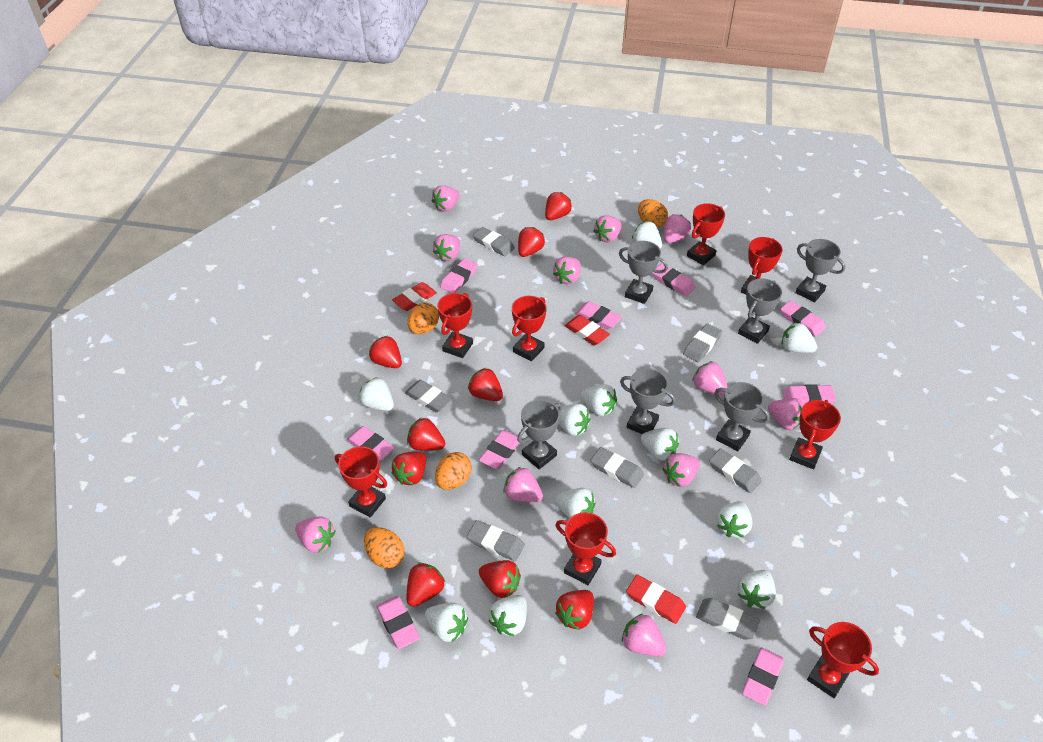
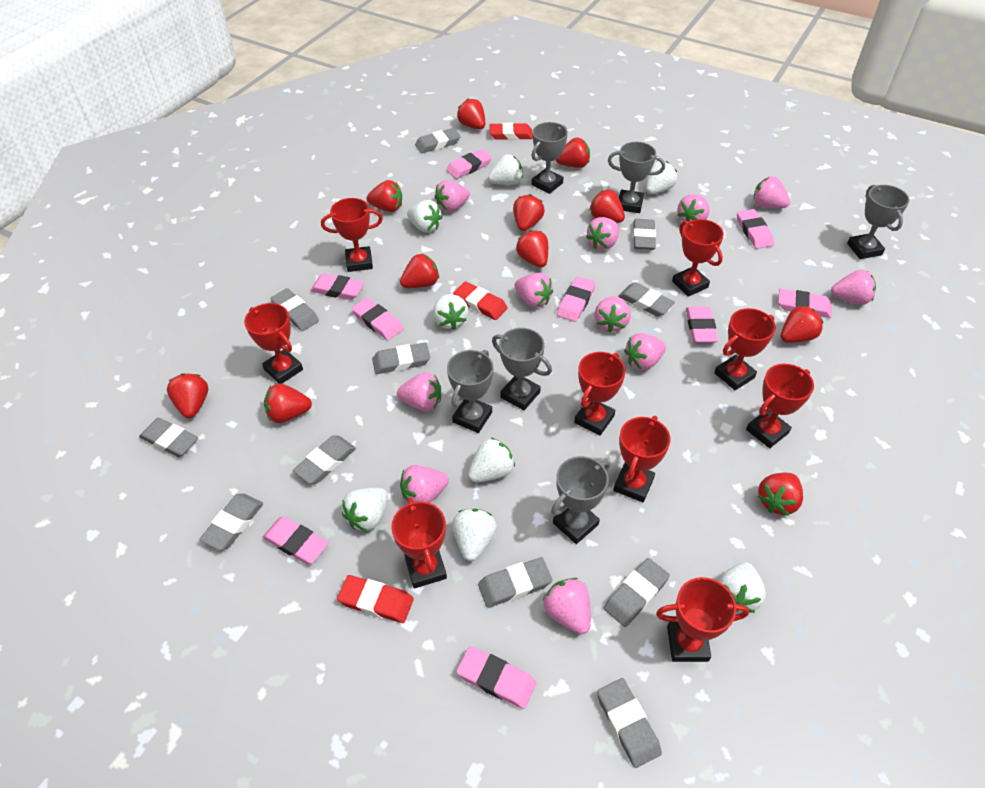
grey eraser: [405,380,452,412] [467,520,525,562] [473,227,515,256] [591,447,644,488] [683,323,722,362] [696,598,760,640] [709,448,762,493] = 7 -> [139,418,198,457] [199,493,263,550] [270,288,319,331] [293,435,356,484] [372,342,430,374] [415,128,461,153] [478,557,552,608] [597,678,662,768] [604,558,670,627] [618,282,675,317] [633,219,656,250] = 11
orange egg: [364,527,405,568] [407,303,439,334] [435,452,472,490] [638,199,668,228] = 4 -> none = 0
red strawberry: [369,336,402,368] [392,452,426,485] [407,417,445,451] [407,562,445,607] [468,367,503,401] [479,560,521,598] [518,227,545,257] [545,192,572,220] [555,590,594,630] = 9 -> [167,373,208,418] [264,384,312,423] [367,180,402,212] [400,254,439,288] [457,99,485,129] [513,194,545,231] [516,230,548,268] [556,137,590,168] [589,190,625,223] [757,473,803,516] [781,305,823,343] = 11
red trophy: [335,446,387,517] [437,293,473,358] [512,296,546,361] [556,512,616,585] [687,203,725,265] [741,237,783,294] [789,400,841,469] [807,622,879,698] = 8 -> [244,303,303,384] [321,198,383,272] [391,497,447,588] [574,352,626,435] [613,416,671,502] [656,577,749,662] [672,219,724,297] [714,308,776,391] [746,364,814,448] = 9
white strawberry: [359,377,394,411] [425,602,468,643] [489,595,527,636] [555,488,595,518] [558,404,590,436] [581,384,617,416] [632,221,662,248] [640,428,679,461] [716,501,753,537] [737,570,776,609] [782,322,817,353] = 11 -> [342,488,388,531] [407,200,442,233] [433,294,469,330] [452,509,497,561] [468,438,515,482] [488,154,523,185] [646,161,677,194] [718,562,766,613] = 8

